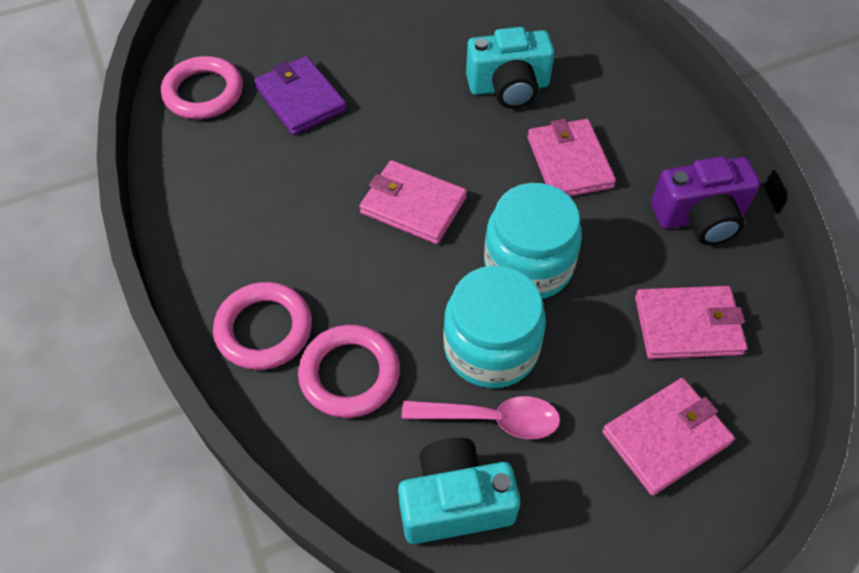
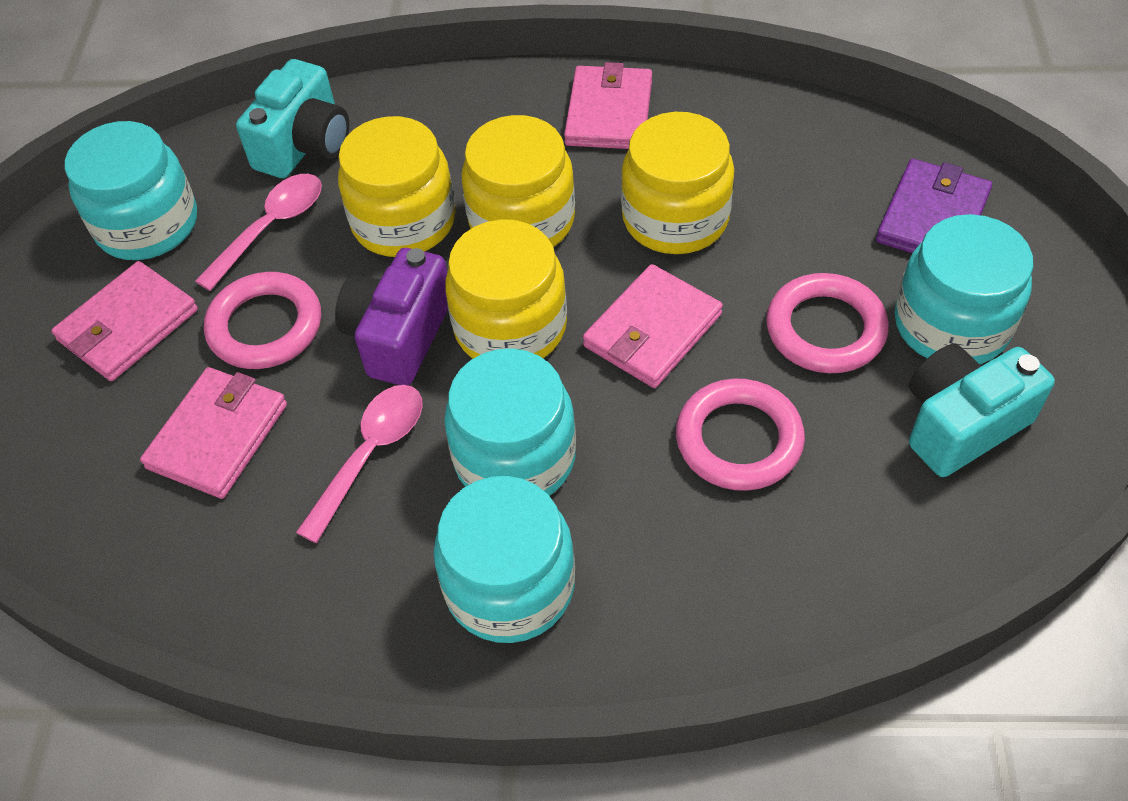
pink spoon: [401,396,560,439] = 1 -> [195,174,322,291] [296,385,423,543] = 2
turquoise jar: [443,266,546,388] [484,183,582,299] = 2 -> [65,121,197,260] [434,476,575,643] [444,348,576,496] [895,214,1033,364] = 4
yellow jar: none = 0 -> [338,116,456,257] [445,219,567,359] [461,115,575,247] [621,112,735,254] = 4

